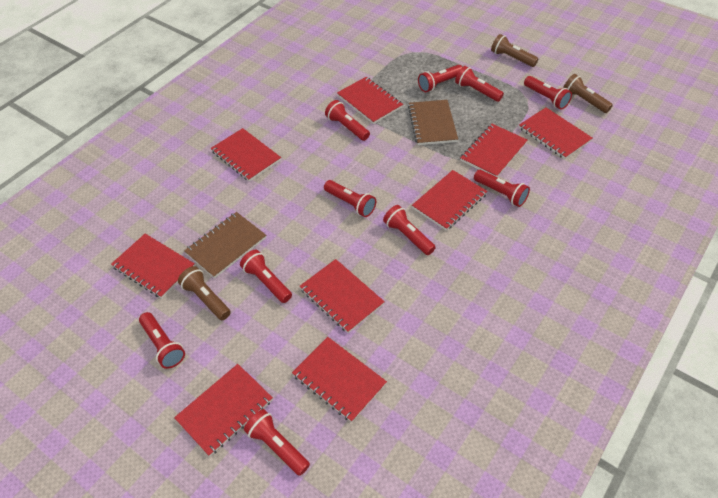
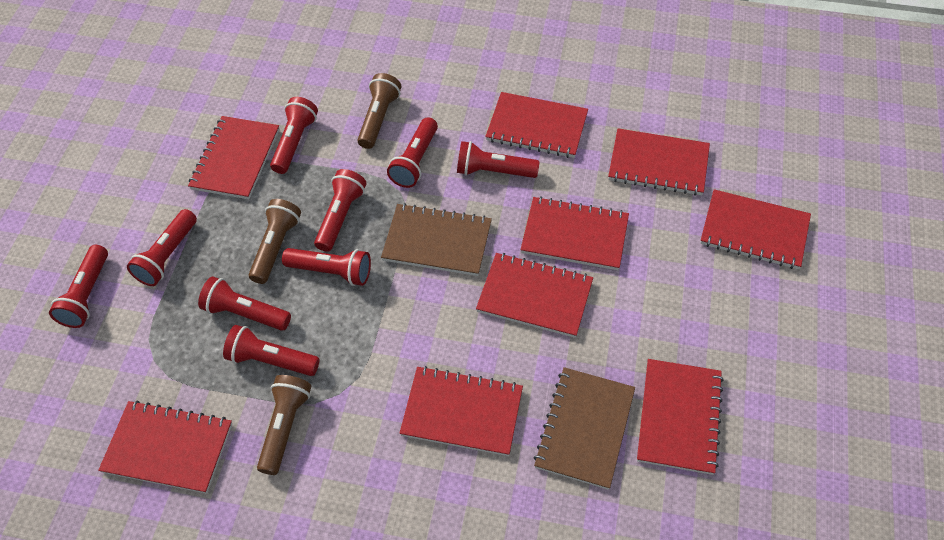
red flashlight: [139,312,185,369] [240,250,292,303] [244,409,310,476] [324,180,376,217] [325,100,370,141] [383,205,436,255] [418,65,462,92] [455,66,504,102] [474,170,530,207] [524,76,572,110] = 10 -> [49,245,108,328] [127,209,197,286] [198,277,291,331] [223,325,319,376] [270,97,318,174] [282,248,371,286] [314,169,366,252] [387,117,438,188] [457,141,539,178] = 9

